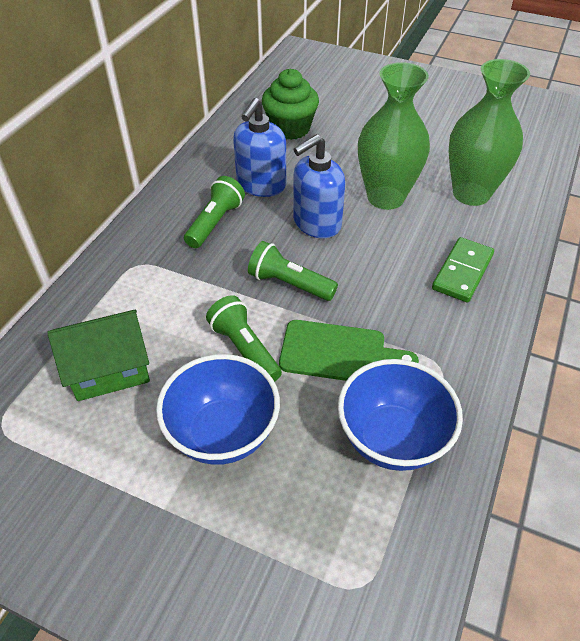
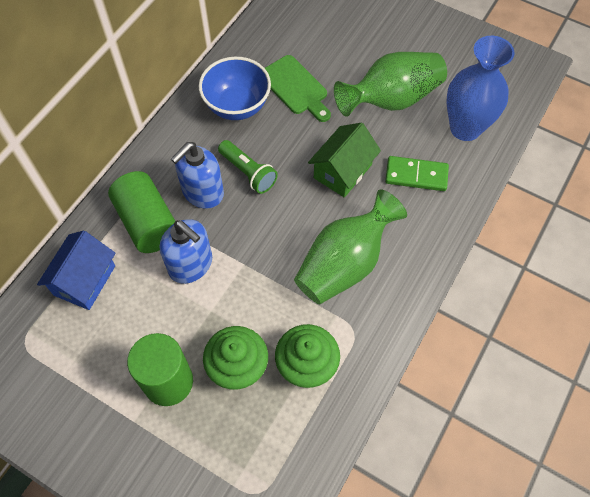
blue bowl: [156,354,280,465] [338,359,463,471] = 2 -> [199,57,271,120] = 1
blue house: none = 0 -> [37,230,116,310] = 1
blue vase: none = 0 -> [446,36,514,141] = 1
green cupcake: [262,69,319,140] = 1 -> [203,326,268,389] [275,324,340,388] = 2
green cylinder: none = 0 -> [108,171,175,253] [127,333,193,406] = 2
green flashlight: [184,176,245,248] [206,295,282,382] [248,241,338,301] = 3 -> [218,140,278,194] = 1

